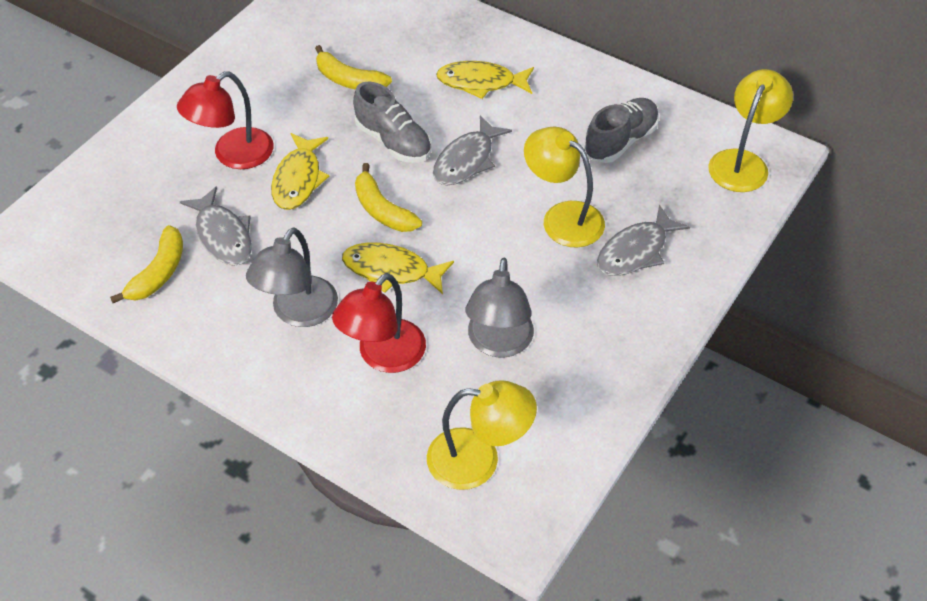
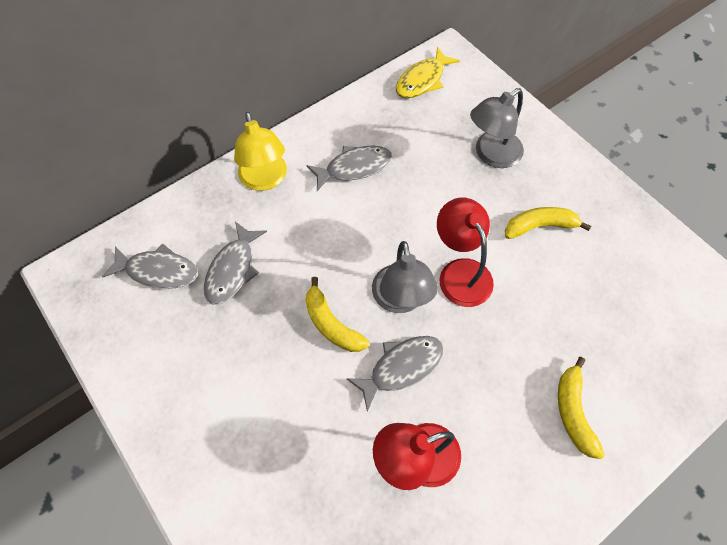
grey fish: [180,187,252,266] [433,115,512,185] [597,205,690,276] = 3 -> [102,244,198,289] [204,222,267,305] [306,145,392,191] [346,336,444,412] = 4
grey shoe: [353,82,432,163] [584,98,659,163] = 2 -> none = 0
yellow fish: [271,133,330,210] [342,243,454,294] [436,61,534,99] = 3 -> [396,47,460,98] = 1
yellow lamp: [427,380,537,490] [524,127,605,247] [709,69,793,192] = 3 -> [234,112,287,191] = 1

